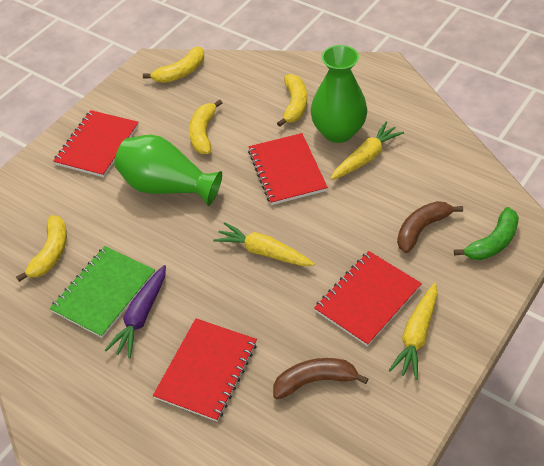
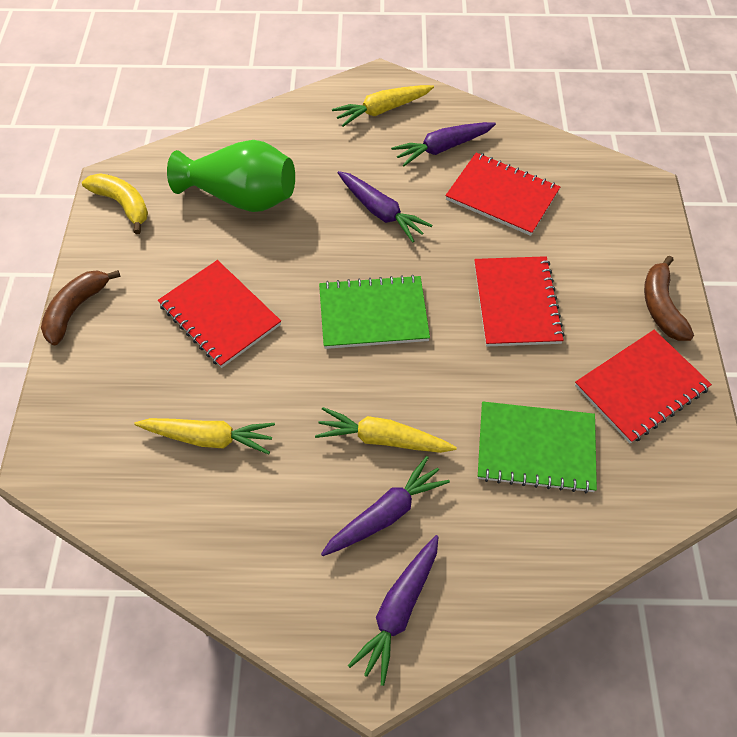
green banana: [454,207,519,260] = 1 -> none = 0
green notebook: [50,246,155,338] = 1 -> [319,275,430,349] [478,401,597,493] = 2
green vase: [114,135,222,206] [310,45,367,143] = 2 -> [167,140,295,212] = 1
purple carrot: [105,265,166,358] = 1 -> [321,456,450,556] [338,171,432,243] [348,535,439,686] [391,122,496,167] = 4
yellow banana: [16,215,67,282] [143,46,204,83] [189,99,222,154] [277,74,307,127] = 4 -> [82,173,148,234] = 1

